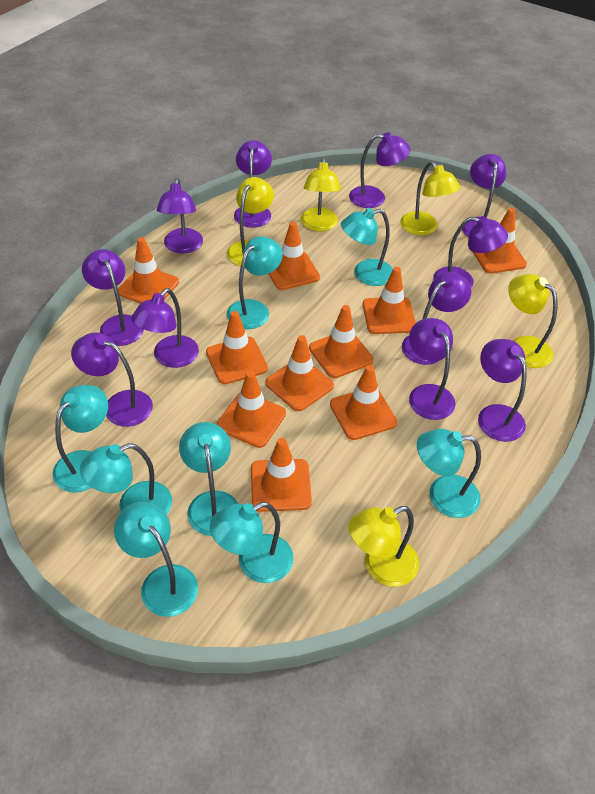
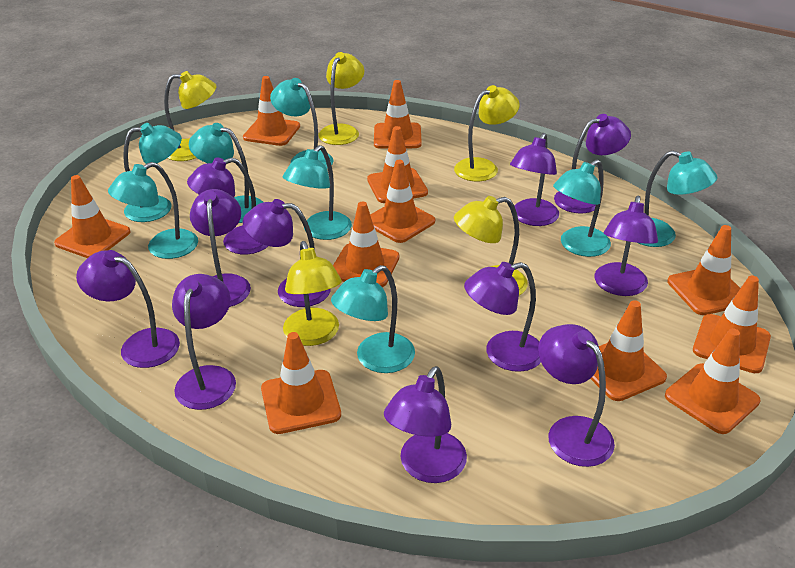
orange traffic cone: [118,237,179,304] [206,311,268,384] [217,371,286,448] [251,438,312,512] [265,335,334,411] [269,222,320,290] [309,305,374,378] [330,365,397,440] [363,267,416,334] [472,208,527,274] = 10 -> [54,175,131,258] [243,76,300,146] [261,332,341,434] [333,201,399,287] [367,126,428,203] [370,160,435,243] [374,80,422,149] [591,300,667,401] [665,328,760,434] [667,225,740,315] [693,275,771,373] = 11

